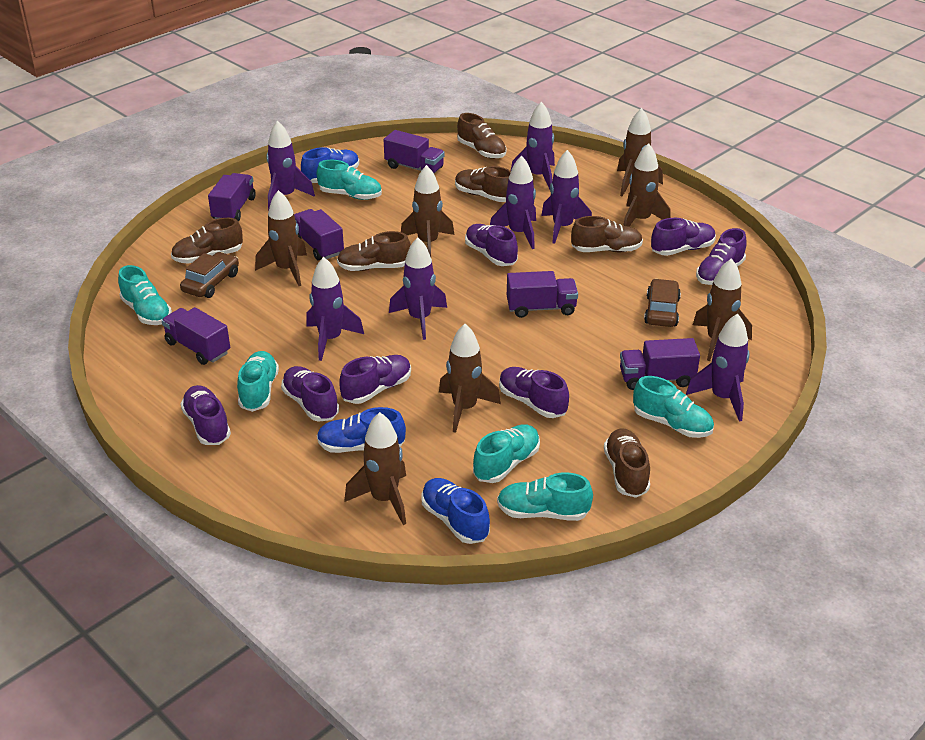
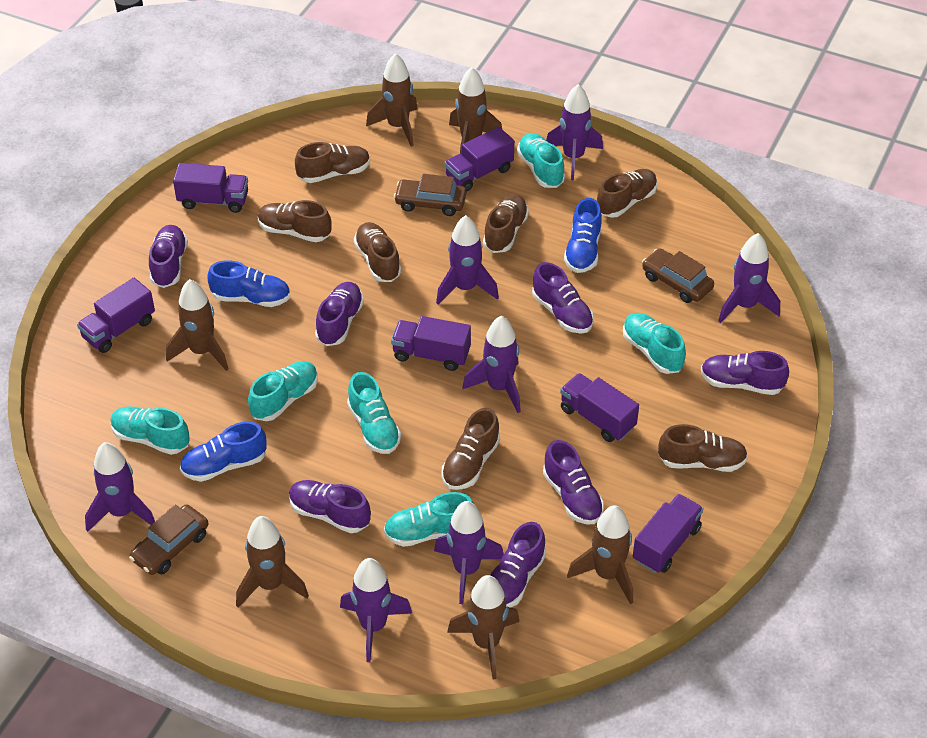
brown car: [180,252,239,298] [644,279,681,327] = 2 -> [129,504,208,575] [394,174,466,216] [642,248,714,303] = 3
brown rocket: [255,190,307,286] [344,412,406,525] [401,165,454,257] [439,324,501,433] [617,108,663,197] [623,143,671,227] [693,258,752,361] = 7 -> [166,279,228,371] [236,516,309,608] [366,53,418,147] [447,575,519,679] [449,67,502,155] [567,505,633,604] = 6
brown shoe: [171,218,243,263] [337,231,411,271] [455,166,511,202] [457,113,507,159] [571,216,643,252] [604,428,650,498] = 6 -> [258,200,332,242] [295,142,370,183] [354,222,401,282] [442,408,500,490] [483,194,529,253] [597,169,657,218] [658,424,748,472] = 7

